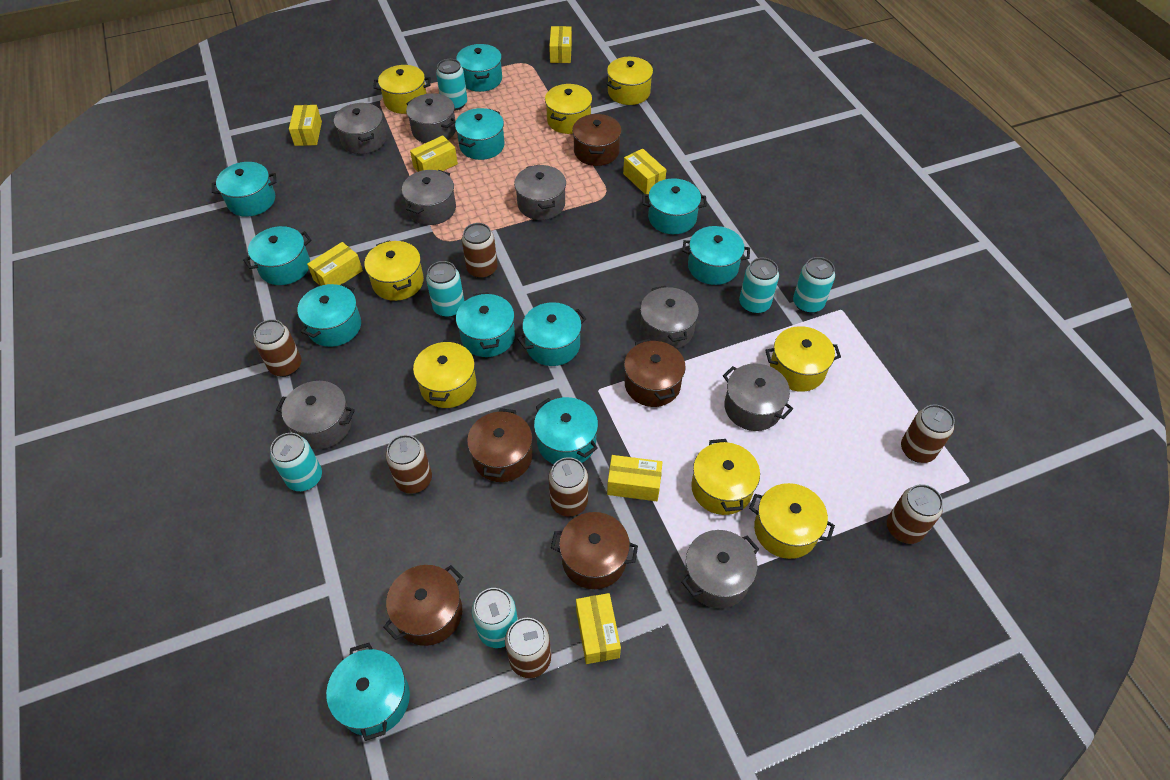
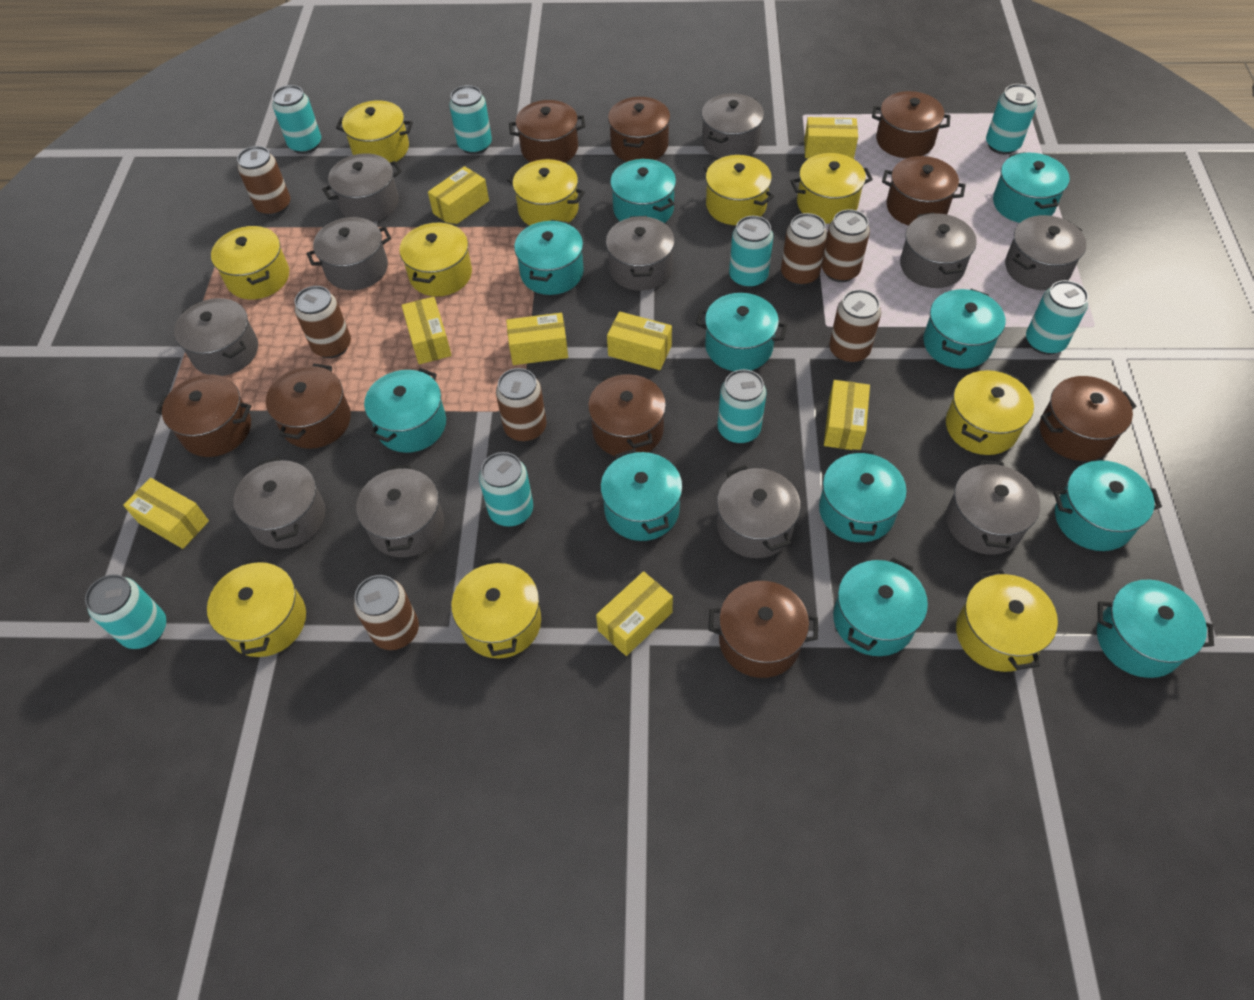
brown pot: [384,565,463,646] [467,408,532,482] [551,512,638,589] [572,114,622,166] [624,339,686,407] = 5 -> [156,374,251,457] [266,364,351,449] [509,100,585,163] [588,372,666,456] [608,97,670,162] [708,581,818,678] [872,91,950,158] [882,156,966,225] [1040,376,1137,461] = 9
grey pot: [276,381,355,449] [334,103,386,154] [402,170,456,225] [406,93,456,143] [514,165,566,220] [640,286,699,349] [682,530,759,608] [723,363,793,431] = 8 -> [174,298,258,376] [233,457,325,549] [307,217,391,290] [322,153,402,222] [356,464,444,557] [606,216,675,291] [702,93,764,159] [717,465,800,558] [900,213,977,288] [946,460,1040,555] [1005,215,1086,290] = 11
turquoise can: [270,433,322,491] [426,261,465,317] [436,59,467,111] [472,588,518,648] [739,258,779,314] [793,257,835,313] = 6 -> [85,574,166,649] [272,85,321,154] [449,85,492,155] [479,452,533,526] [718,369,767,444] [729,216,773,288] [986,84,1037,155] [1026,280,1088,355] = 8
yellow box: [289,105,322,146] [307,242,363,286] [410,135,458,172] [549,26,572,63] [576,593,621,664] [607,455,663,501] [623,149,666,194] = 7 -> [123,478,209,549] [402,297,452,364] [428,166,489,224] [506,313,568,365] [596,571,673,656] [607,311,672,370] [804,117,858,159] [824,380,870,450] = 8
yellow pot: [364,240,424,301] [373,65,431,114] [413,340,476,408] [545,84,592,134] [607,57,653,105] [691,439,760,515] [749,483,835,559] [765,326,841,392] = 8 -> [207,557,306,657] [211,226,289,300] [336,100,413,162] [399,222,472,297] [451,558,541,658] [507,159,585,226] [703,155,774,225] [791,153,873,224] [946,370,1034,455] [956,569,1058,672] = 10

